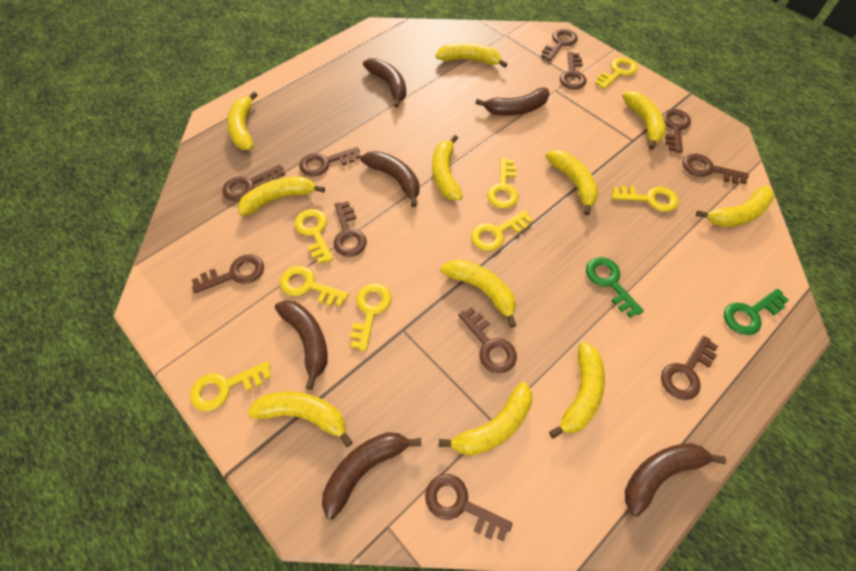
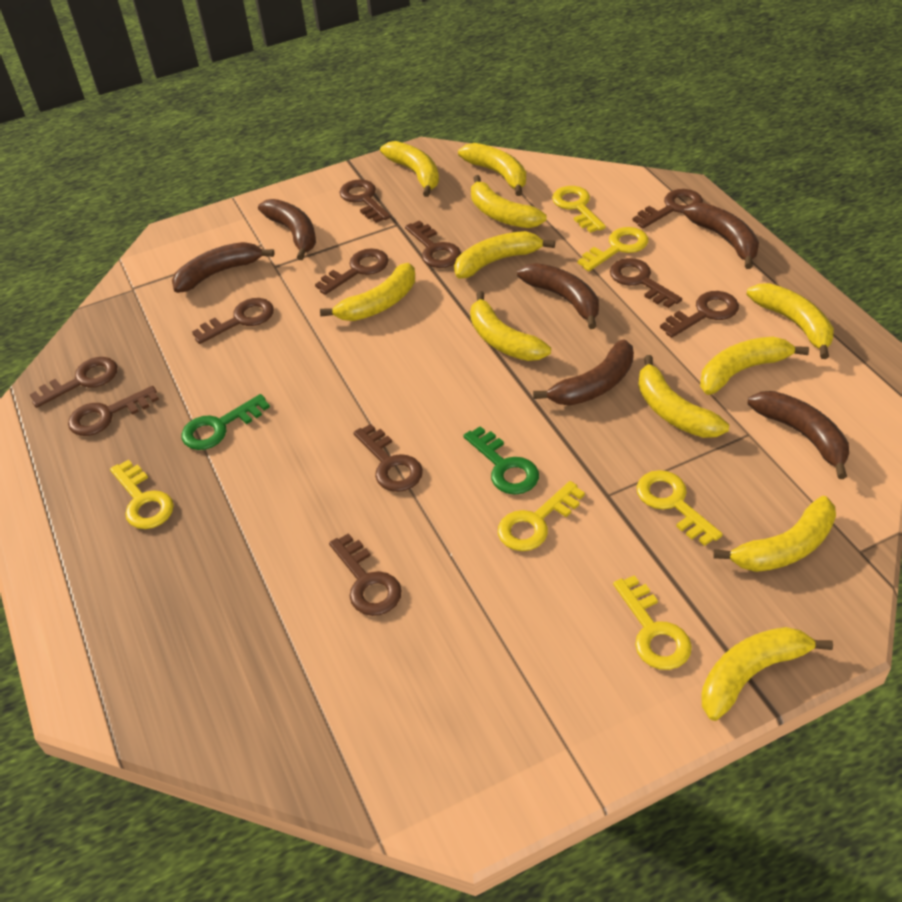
yellow key: [190,361,272,411] [280,266,349,306] [295,209,333,264] [350,283,392,351] [471,210,533,251] [487,158,518,208] [595,57,638,90] [612,186,679,212] = 8 -> [110,459,174,529] [498,481,585,551] [552,186,606,233] [578,227,648,271] [613,575,692,670] [637,470,723,546] = 6

